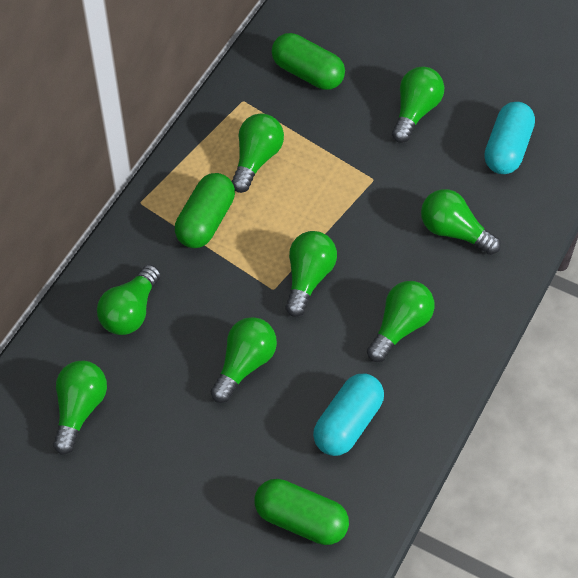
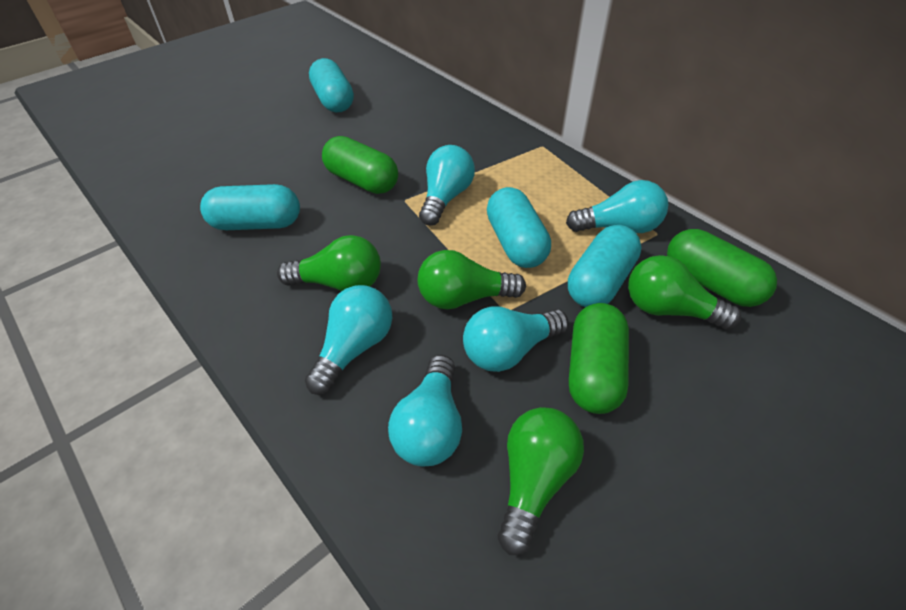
green light bulb: [53,361,107,455] [97,264,161,335] [211,317,277,403] [232,113,284,193] [285,231,337,317] [367,281,435,362] [392,67,444,143] [421,189,501,255] = 8 -> [277,235,381,291] [418,250,526,309] [498,407,584,555] [628,255,741,329] = 4
turquoise capsule: [313,374,384,456] [484,102,535,174] = 2 -> [200,184,300,230] [309,58,354,112] [487,187,551,268] [568,225,641,307] = 4
turquoise light bulb: none = 0 -> [305,285,392,395] [388,355,462,467] [419,145,475,226] [463,306,569,372] [566,180,668,233] = 5

